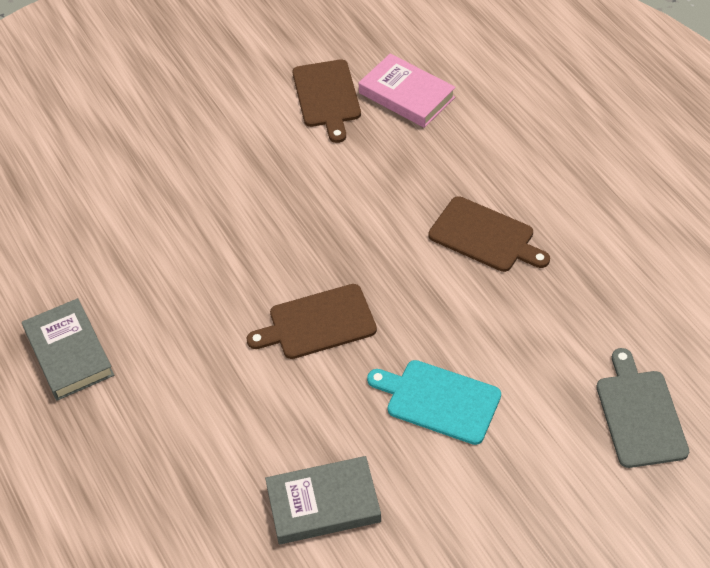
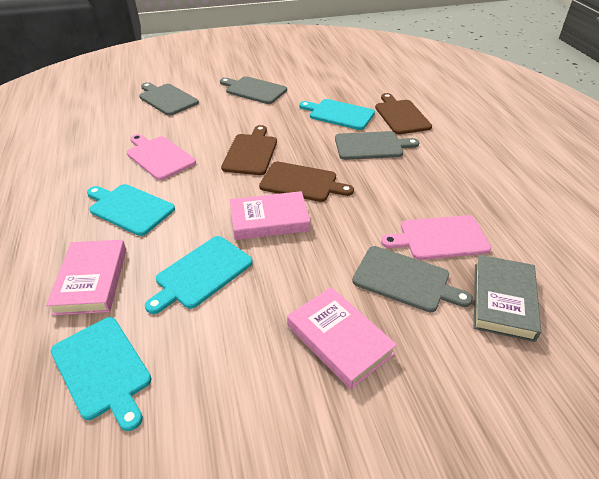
grey book: [22,298,114,401] [265,456,381,544] = 2 -> [474,255,541,342] = 1
grey cutting board: [597,348,689,468] = 1 -> [139,82,199,116] [220,76,287,104] [335,131,419,160] [352,246,473,312] = 4
pink book: [359,53,456,128] = 1 -> [46,240,126,315] [230,191,310,240] [287,287,397,390] = 3
pink cutting board: none = 0 -> [127,134,196,180] [381,215,491,260] = 2
turquoise cutting board: [367,360,501,445] = 1 -> [51,317,152,431] [87,184,175,236] [145,236,253,314] [299,99,375,130] = 4

